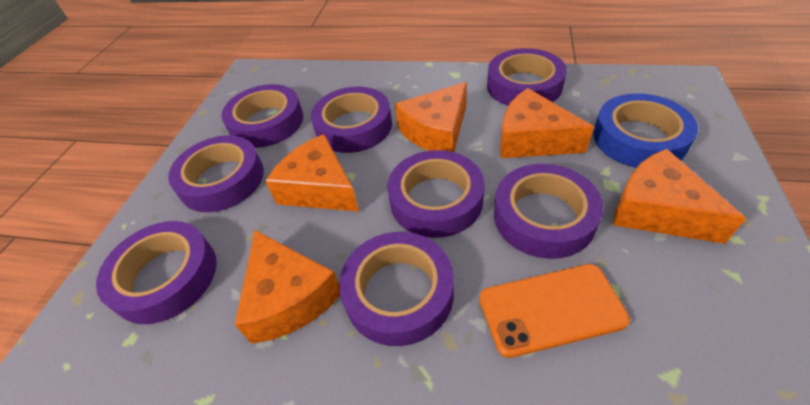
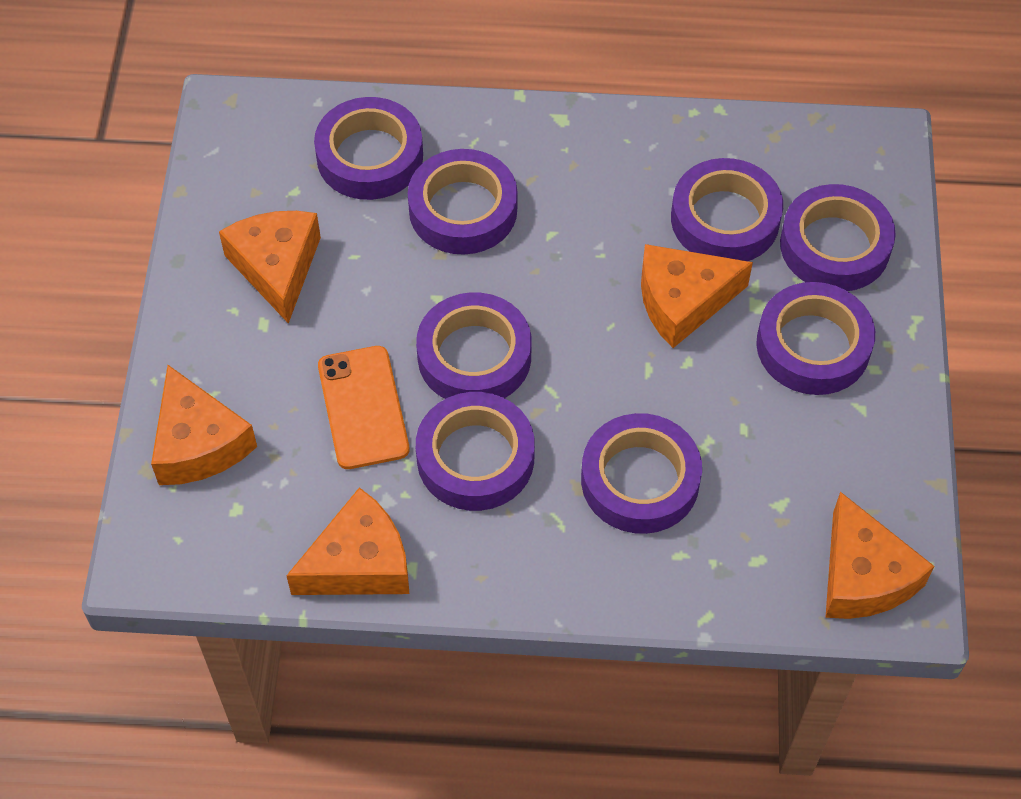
blue tape: [593,94,698,168] = 1 -> none = 0

